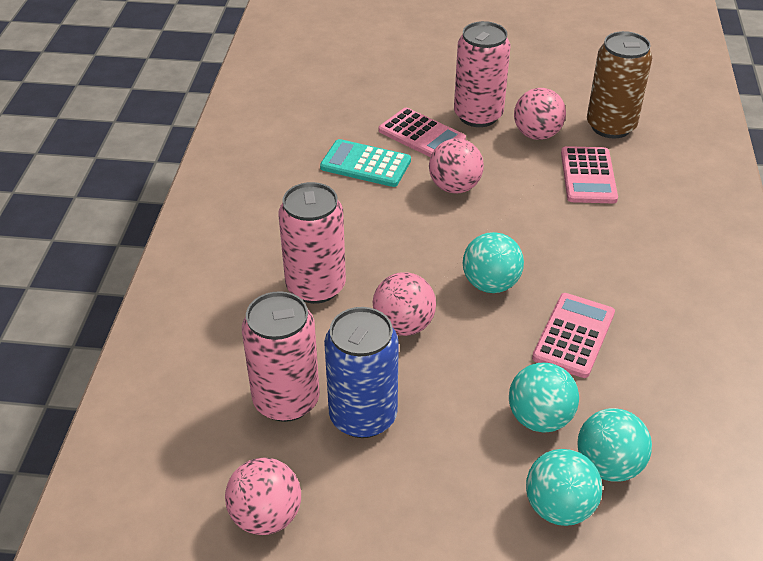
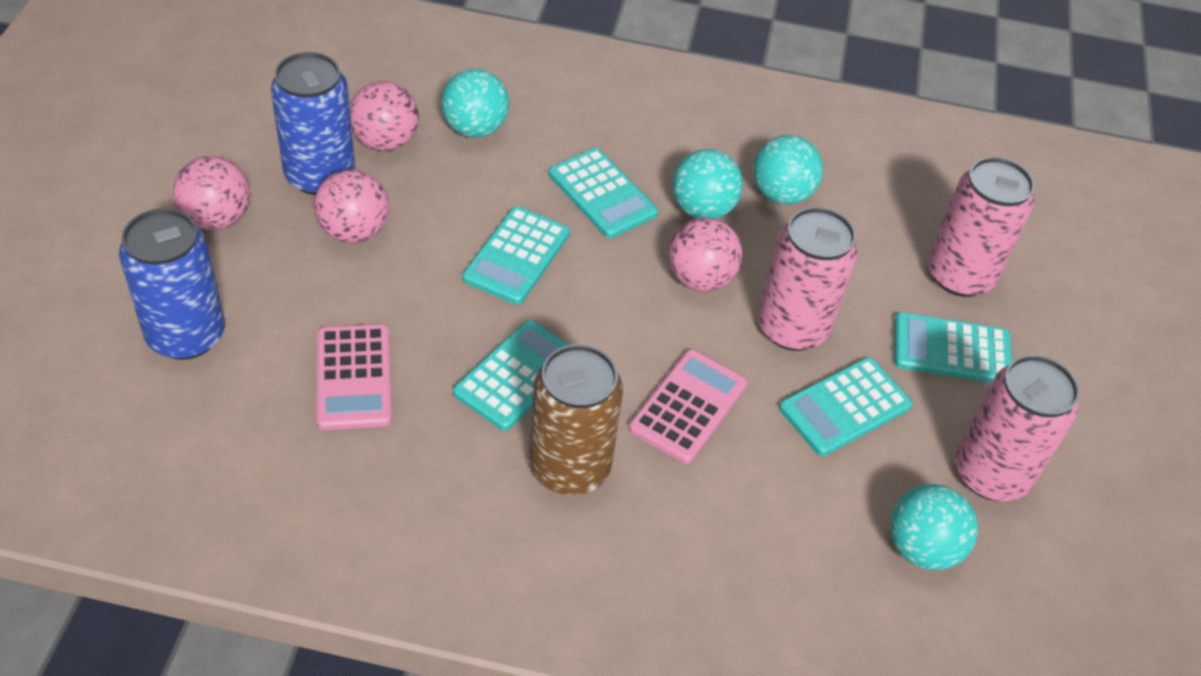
blue can: [324,307,399,438] = 1 -> [119,208,225,360] [271,52,355,195] = 2
pink calculator: [379,108,466,157] [532,293,615,378] [561,146,618,203] = 3 -> [316,324,392,430] [629,349,748,464] = 2
turquoise calculator: [320,139,411,187] = 1 -> [453,320,569,431] [462,206,570,305] [549,148,658,238] [779,357,913,456] [894,312,1012,383] = 5

